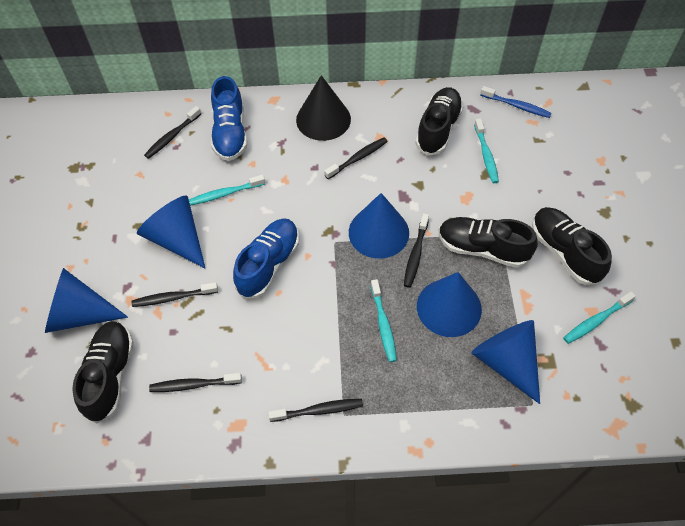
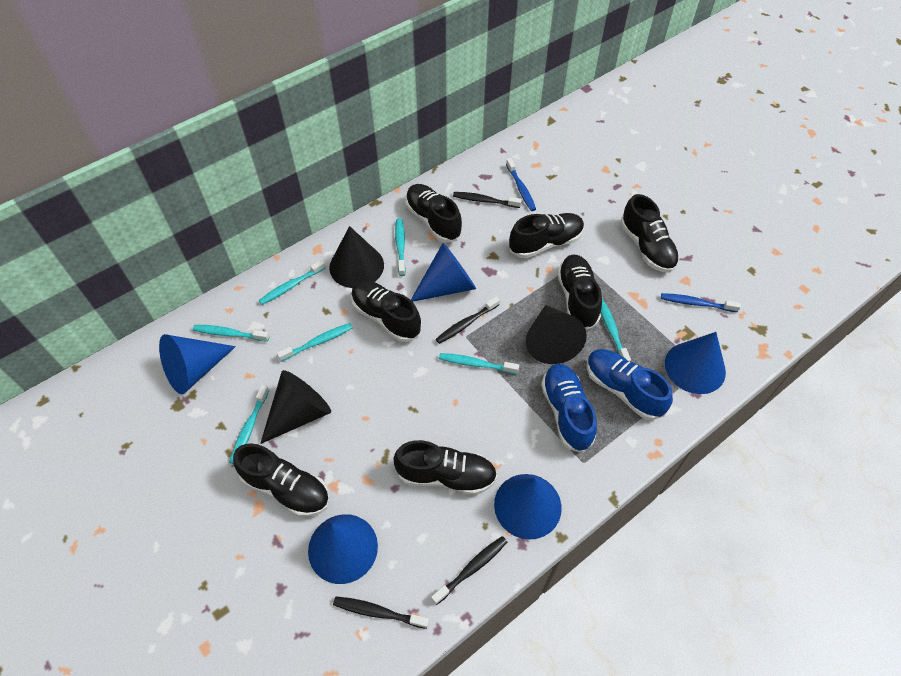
black cone: [296,75,351,141] = 1 -> [260,370,331,444] [329,226,384,288] [526,305,587,364] = 3
black shoe: [72,321,134,424] [415,87,464,155] [439,217,538,268] [532,207,612,285] = 4 -> [233,443,330,517] [351,281,422,342] [393,440,497,495] [405,184,462,243] [509,213,584,258] [557,254,602,330] [620,194,679,273] = 7
black toothbrush: [132,282,218,307] [144,106,201,159] [149,373,242,392] [268,399,363,422] [324,137,388,179] [404,213,429,288] = 6 -> [333,597,429,629] [431,536,507,605] [436,296,500,344] [453,192,522,208] = 4
blue toothbrush: [480,86,552,118] = 1 -> [506,158,536,211] [661,293,741,312] = 2
turquoise toothbrush: [189,175,265,206] [371,279,397,362] [474,119,499,183] [563,291,636,344] = 4 -> [193,325,270,342] [229,385,269,464] [259,260,326,305] [277,323,353,362] [395,218,406,276] [439,353,519,374] [601,299,631,361] = 7

